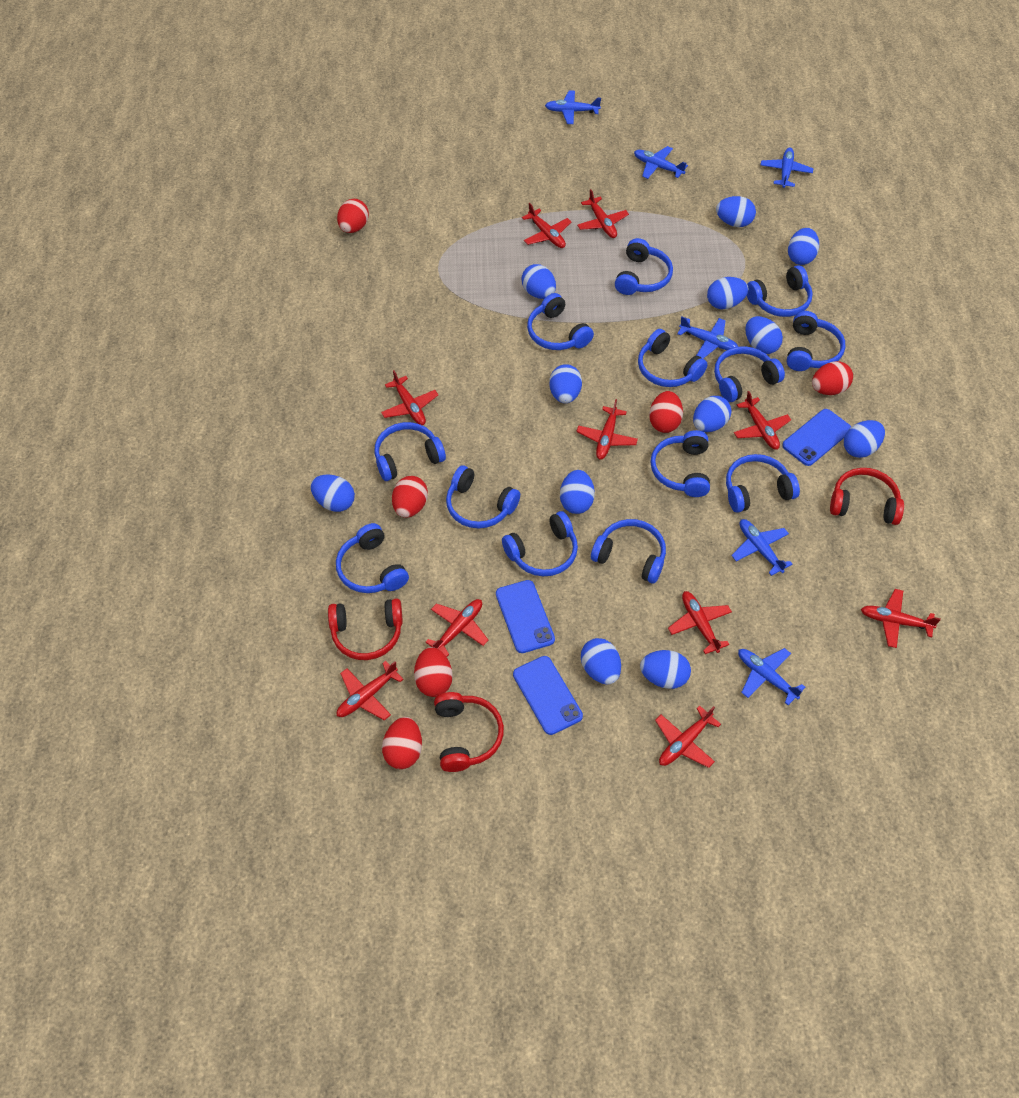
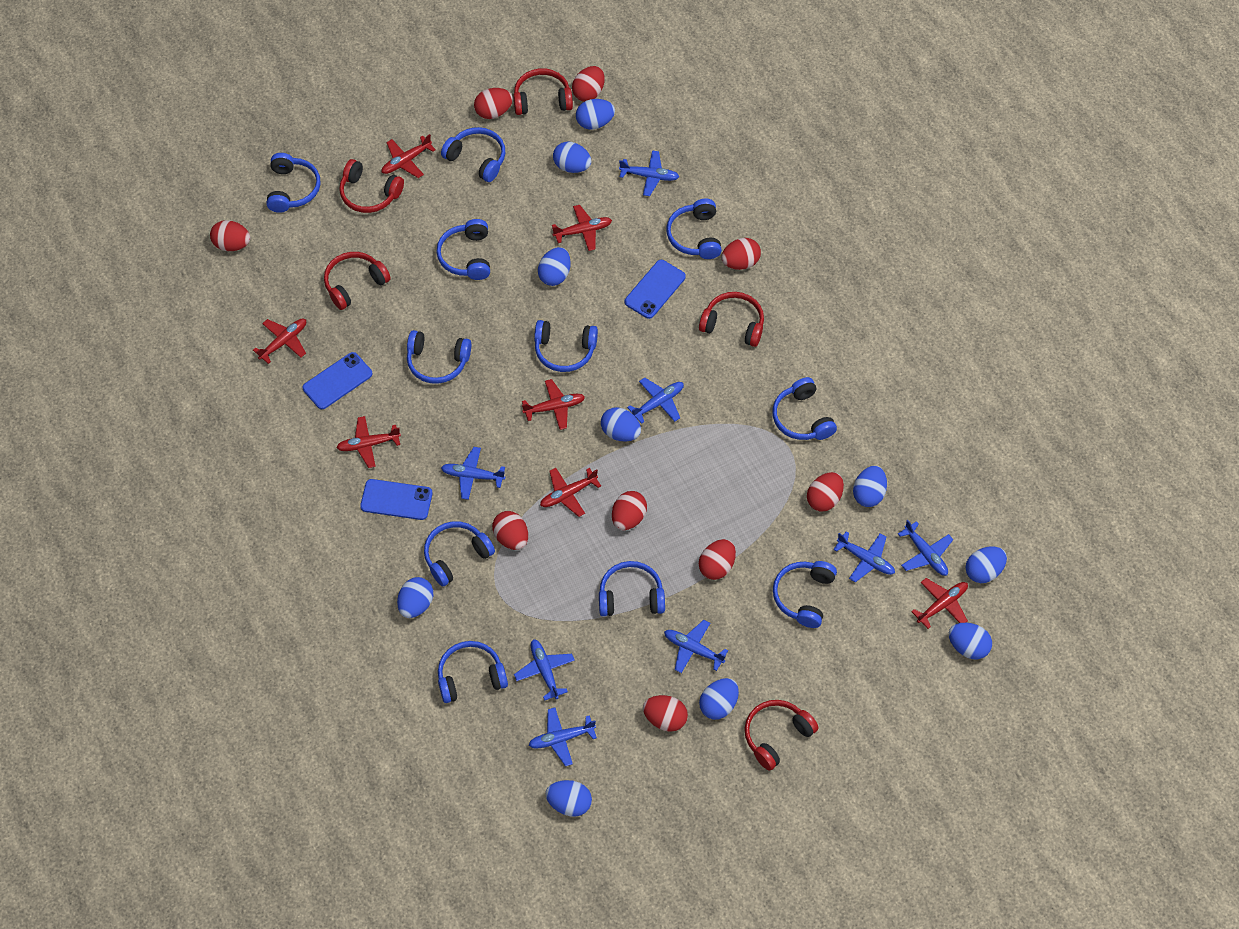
blue egg: [311,474,355,512] [522,264,556,299] [549,364,582,403] [560,470,595,514] [581,638,621,685] [640,650,691,689] [693,396,731,432] [707,277,748,309] [716,196,756,227] [745,316,783,354] [788,228,819,265] [844,420,885,458] = 12 -> [397,577,433,618] [538,247,571,286] [546,780,592,817] [553,141,591,173] [576,99,615,130] [601,407,641,442] [699,678,739,720] [853,466,887,507] [949,623,992,659] [966,546,1007,583] = 10
blue headphones: [336,523,409,593] [374,422,446,481] [446,465,520,528] [502,511,578,576] [527,293,594,350] [591,519,666,584] [615,238,673,295] [638,329,708,387] [651,430,710,497] [714,346,785,402] [726,454,800,513] [746,265,813,317] [787,311,845,371] = 13 -> [266,153,321,213] [407,330,471,384] [424,521,495,586] [436,219,490,280] [438,641,508,703] [441,127,505,182] [534,320,598,372] [599,561,665,616] [666,199,722,259] [772,377,837,440] [773,561,837,628] = 11
blue plane: [545,90,601,124] [634,146,688,179] [677,316,738,359] [731,519,792,576] [738,648,805,705] [761,148,813,188] = 6 -> [441,447,505,500] [514,639,575,701] [529,708,597,766] [619,150,679,196] [627,377,684,424] [664,620,728,673] [833,532,895,582] [898,520,953,576] = 8
red egg: [337,199,369,233] [382,717,422,769] [392,476,428,518] [414,647,453,697] [649,391,683,433] [812,361,853,395] = 6 -> [210,220,250,251] [474,88,513,119] [492,511,528,550] [572,66,605,102] [612,491,647,530] [643,695,688,732] [699,539,736,580] [721,238,761,270] [807,472,844,512] = 9
red headphones: [328,598,403,660] [434,692,504,772] [830,468,904,525] = 3 -> [324,252,391,310] [339,159,404,213] [513,68,573,115] [699,292,764,347] [744,700,818,771] = 5
red plane: [337,661,404,721] [381,370,438,425] [425,599,488,657] [522,203,571,248] [576,399,638,460] [577,189,629,238] [655,706,721,768] [668,591,732,654] [734,391,791,450] [861,589,941,648] = 10 -> [253,319,306,364] [336,416,401,468] [382,134,436,178] [522,379,585,430] [540,468,601,517] [552,205,612,251] [911,578,968,629] = 7

